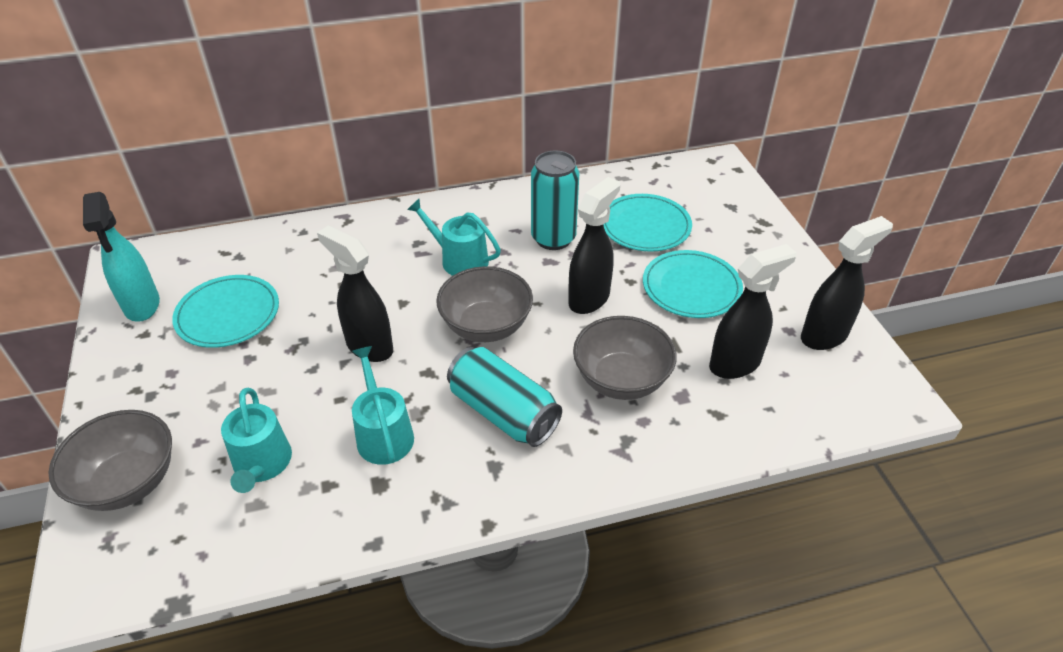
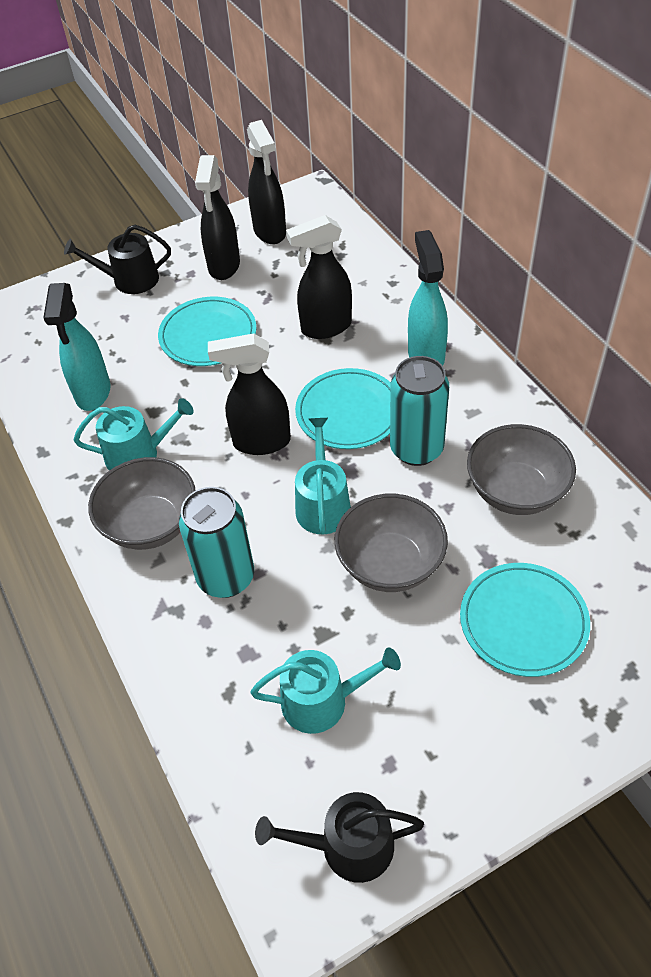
black watering can: none = 0 -> [64,225,171,294] [255,792,424,883] = 2
turquoise spray bottle: [83,192,160,322] = 1 -> [43,283,110,411] [408,230,448,366] = 2

